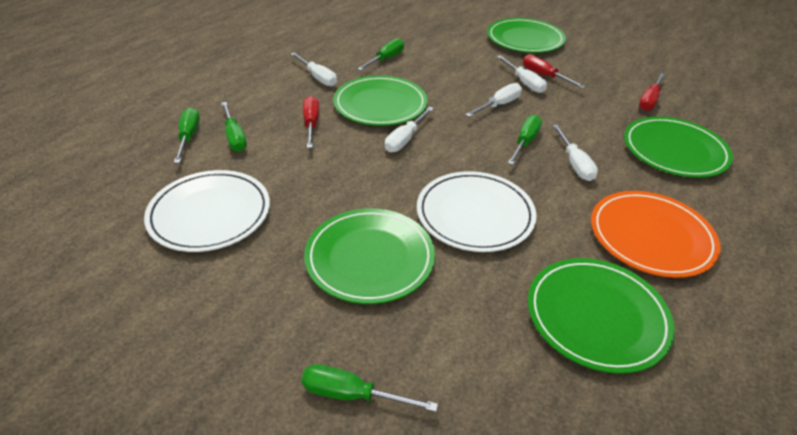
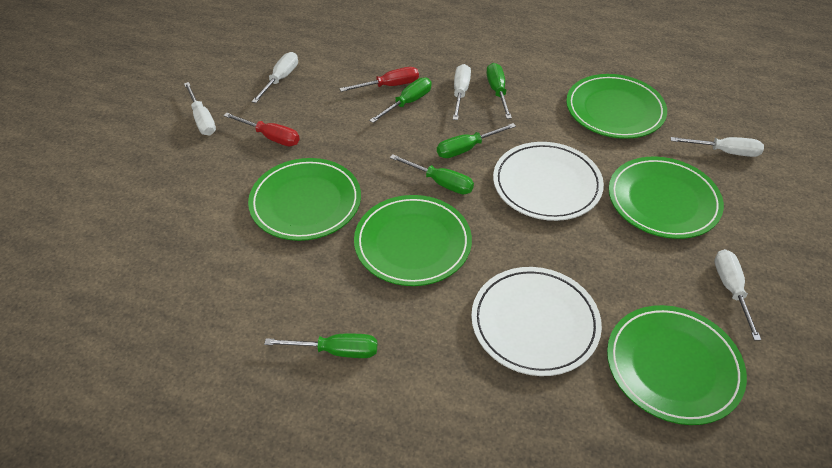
orange plate: [591,191,721,278] = 1 -> none = 0
red screwdriver: [303,96,319,148] [523,54,586,89] [639,73,665,111] = 3 -> [223,113,300,146] [340,67,419,92] = 2

